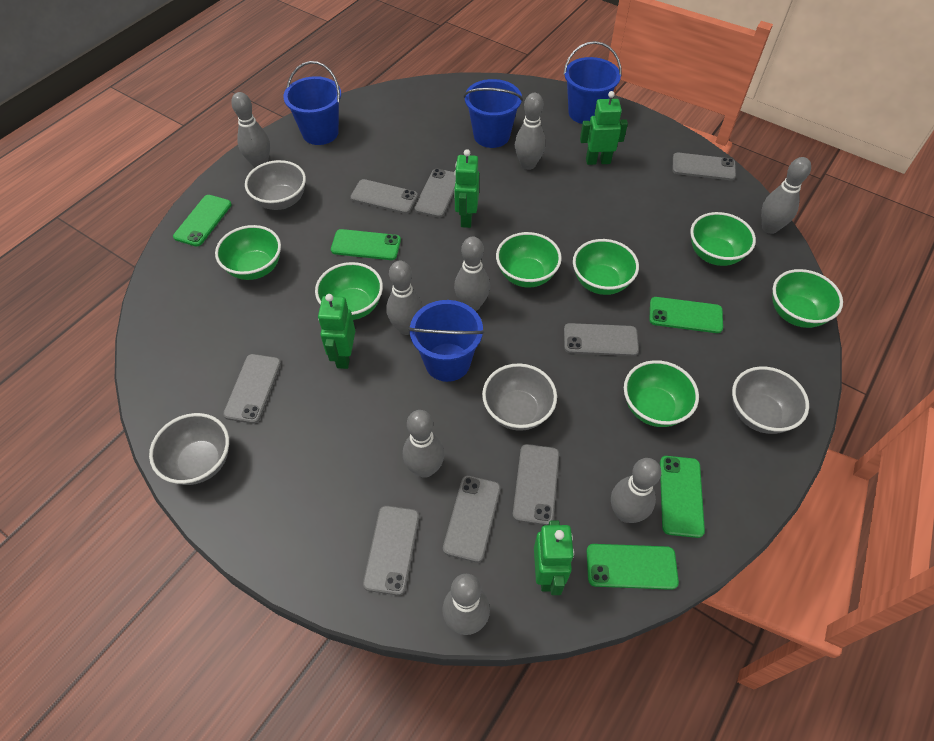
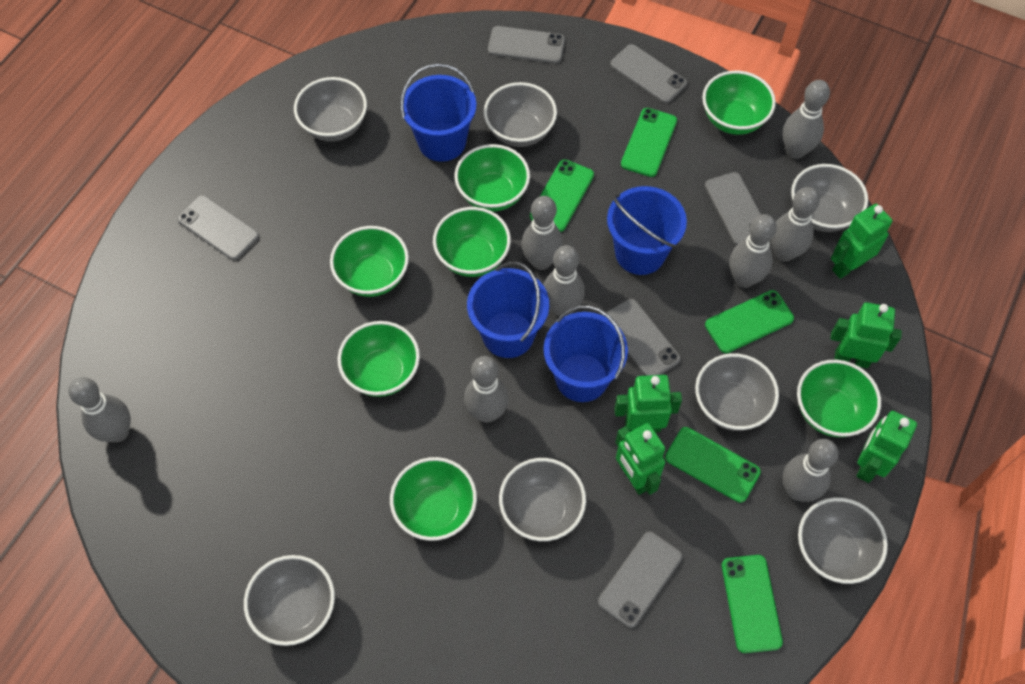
green robot: [318,294,355,369] [454,149,479,228] [534,521,574,595] [580,91,628,165] = 4 -> [614,375,682,432] [615,423,665,495] [831,204,893,279] [831,302,902,368] [857,411,917,483] = 5
grey bowl: [149,413,229,485] [245,160,306,210] [482,363,557,431] [732,366,809,434] = 4 -> [244,555,335,646] [294,77,367,142] [484,82,557,147] [499,458,586,541] [695,353,779,431] [791,164,868,232] [798,497,888,584] = 7
grey phone: [223,354,281,424] [351,179,418,214] [363,506,419,595] [415,169,456,218] [443,476,500,562] [513,444,559,525] [564,323,639,356] [673,153,736,180] = 8 -> [177,195,259,260] [488,26,565,63] [598,531,682,628] [603,299,681,376] [610,44,687,103] [705,172,761,245] = 6

